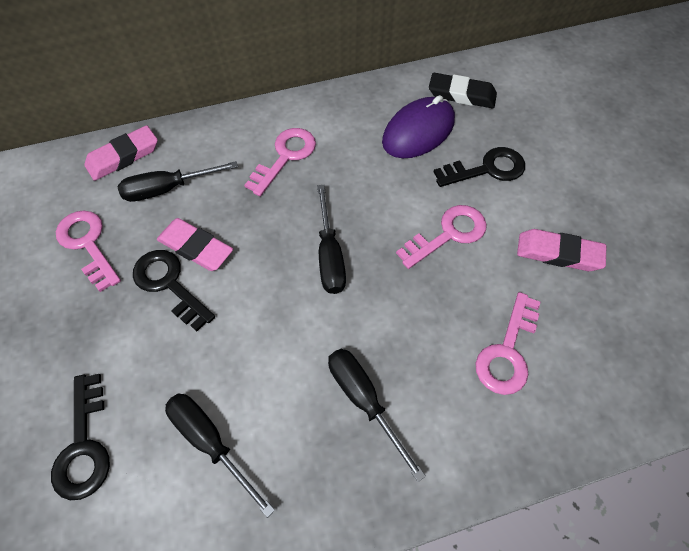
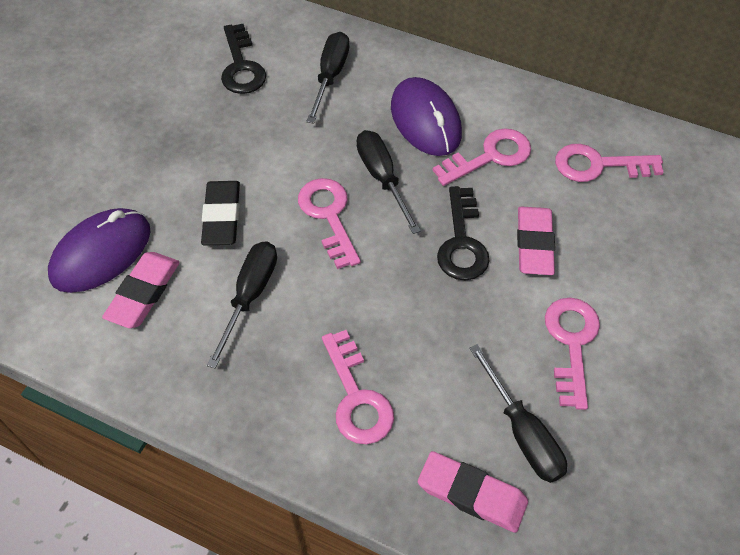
black key: [51,374,110,500] [133,250,215,331] [434,147,525,187] = 3 -> [221,24,266,94] [437,186,490,280] = 2
pink key: [56,210,121,292] [244,128,316,196] [396,205,487,269] [475,292,541,395] = 4 -> [298,178,361,269] [322,330,394,444] [432,128,531,186] [545,298,600,410] [555,144,663,182] = 5
purple mouse: [382,95,455,158] = 1 -> [48,208,150,293] [391,77,462,156] = 2

